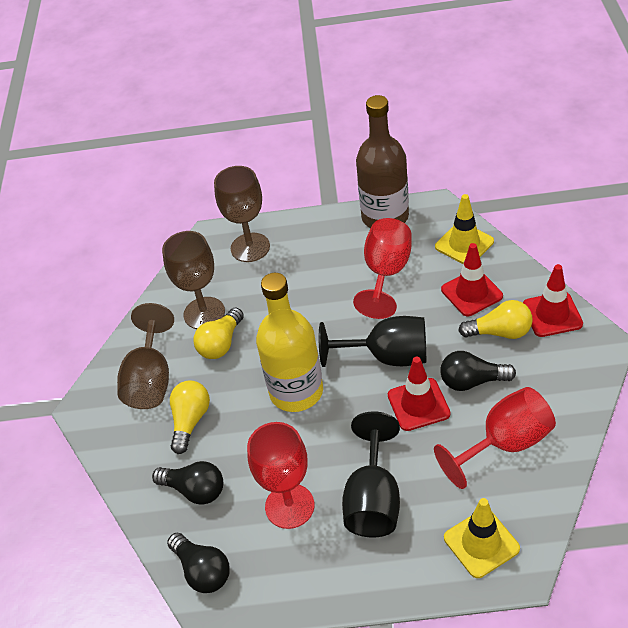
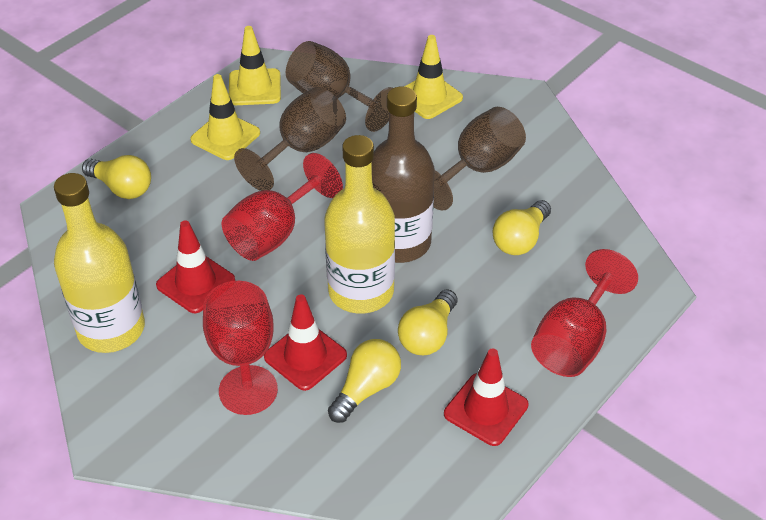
black goblet: [319,316,426,367] [342,412,400,537] = 2 -> none = 0
black light bulb: [152,461,223,505] [167,533,230,593] [440,351,516,391] = 3 -> none = 0
yellow bottle: [256,273,323,412] = 1 -> [54,173,145,353] [324,135,395,314] = 2
yellow light bulb: [170,381,210,454] [194,308,244,359] [458,300,533,339] = 3 -> [82,155,151,199] [328,339,401,423] [398,289,457,355] [492,200,551,255] = 4
yellow traffic cone: [435,194,494,264] [444,498,520,578] = 2 -> [190,74,260,160] [229,26,281,105] [404,35,463,119] = 3

